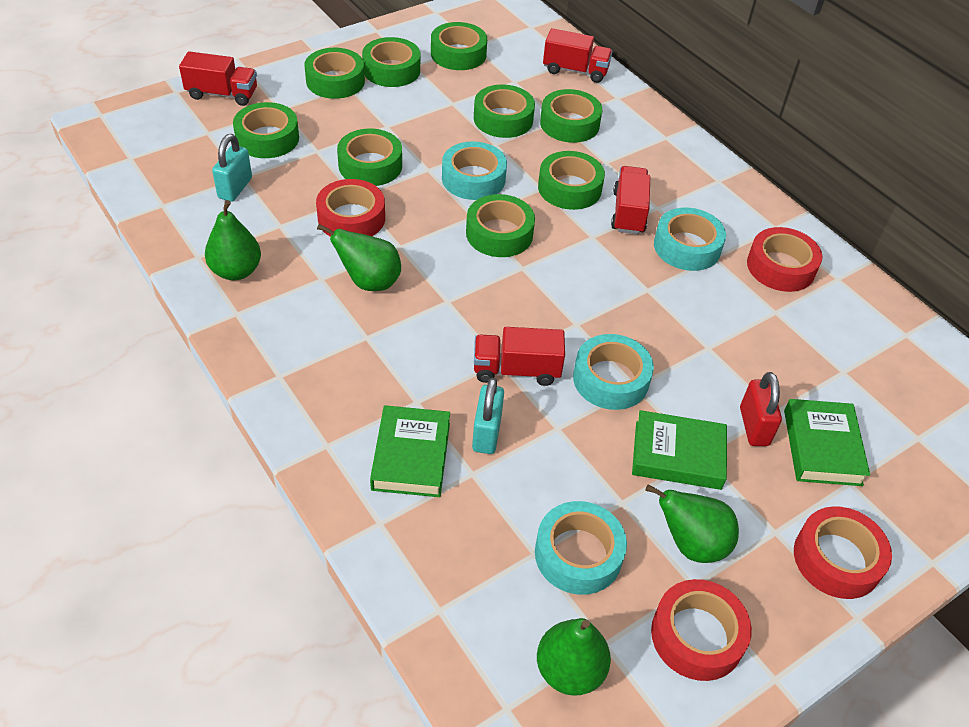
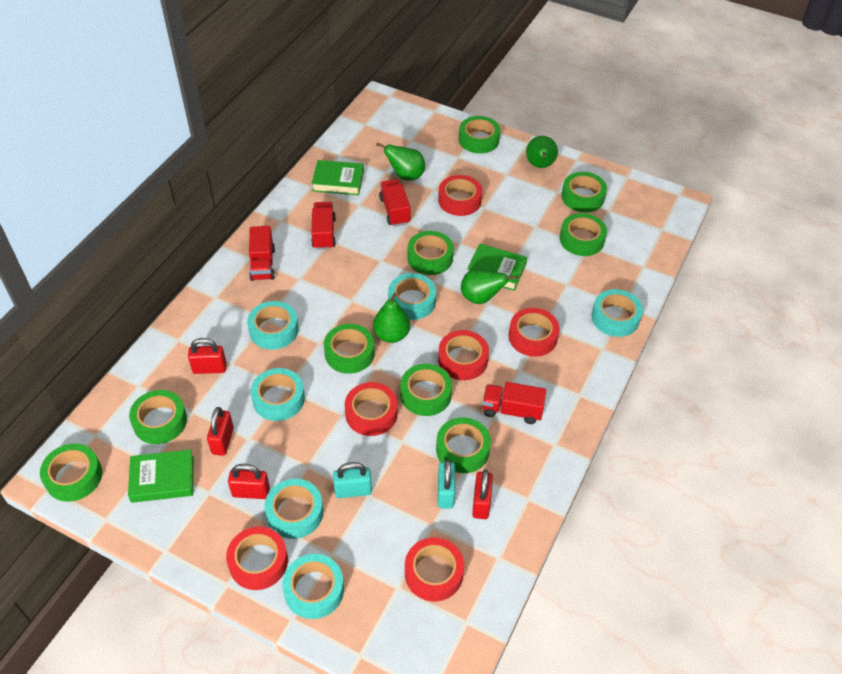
red padlock: [740,372,782,446] = 1 -> [188,338,227,374] [207,407,234,456] [228,464,270,499] [472,470,493,519] = 4
red tape: [316,179,385,237] [651,579,752,681] [747,227,823,292] [794,506,892,599] = 4 -> [226,526,288,590] [345,382,398,436] [405,537,464,601] [438,175,482,216] [438,330,489,380] [509,308,560,357] = 6
turquoise tape: [442,141,507,200] [535,501,627,595] [573,334,654,410] [654,208,726,271] = 4 -> [247,301,299,350] [251,368,305,421] [265,479,323,539] [282,554,344,619] [388,273,436,320] [591,289,643,337] = 6

